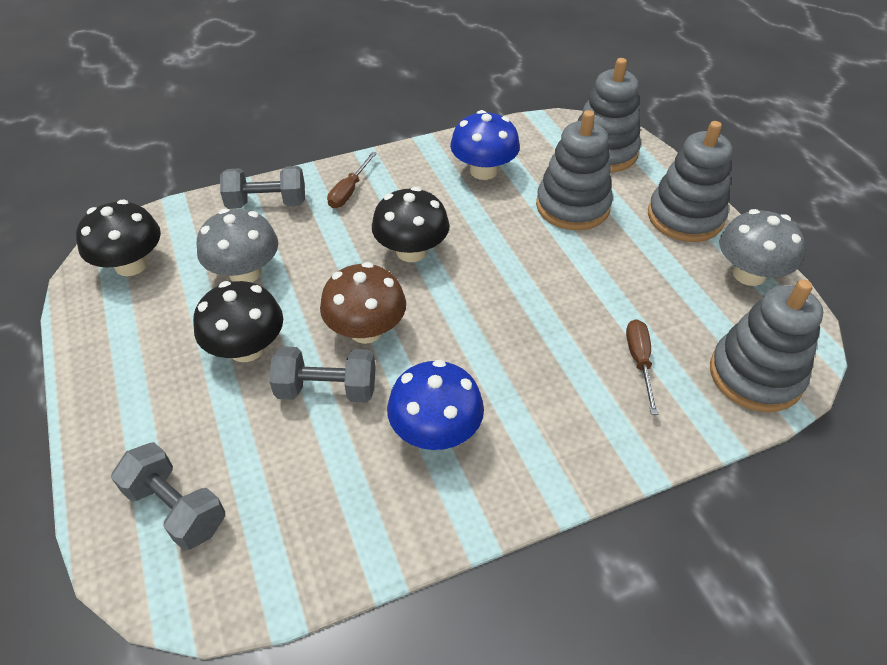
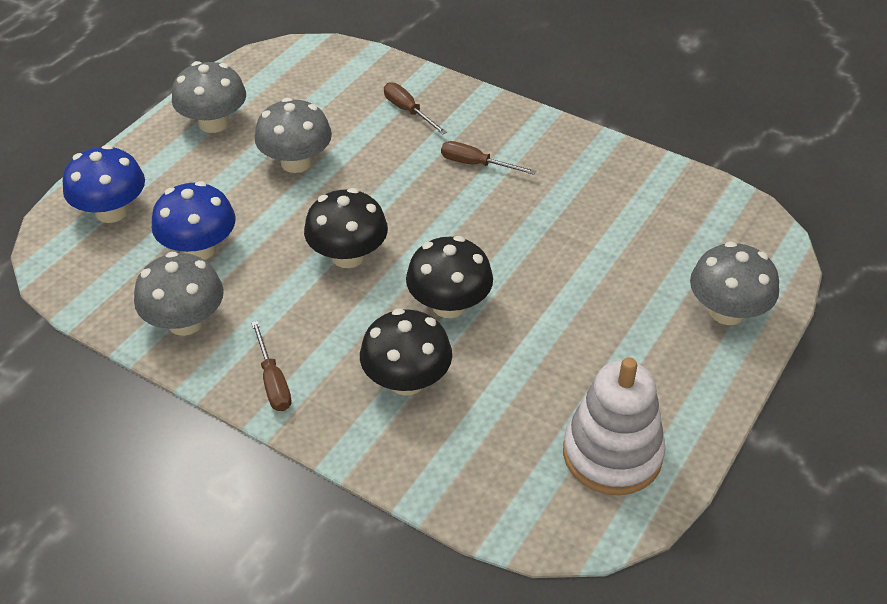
brown mushroom: [320,262,406,344] = 1 -> none = 0
brown screwdriver: [327,151,377,208] [626,319,658,415] = 2 -> [251,321,291,411] [384,82,447,135] [441,141,536,175] = 3
grey dumbbell: [111,442,225,550] [220,166,305,209] [269,346,376,403] = 3 -> none = 0
grey mushroom: [196,209,278,283] [719,209,805,286] = 2 -> [134,252,224,336] [172,61,246,133] [255,98,332,173] [690,241,779,325] = 4
grey stacking toy: [536,110,613,230] [578,58,641,172] [648,121,732,242] [710,279,823,412] = 4 -> none = 0
white stacking toy: none = 0 -> [563,357,666,495] = 1

